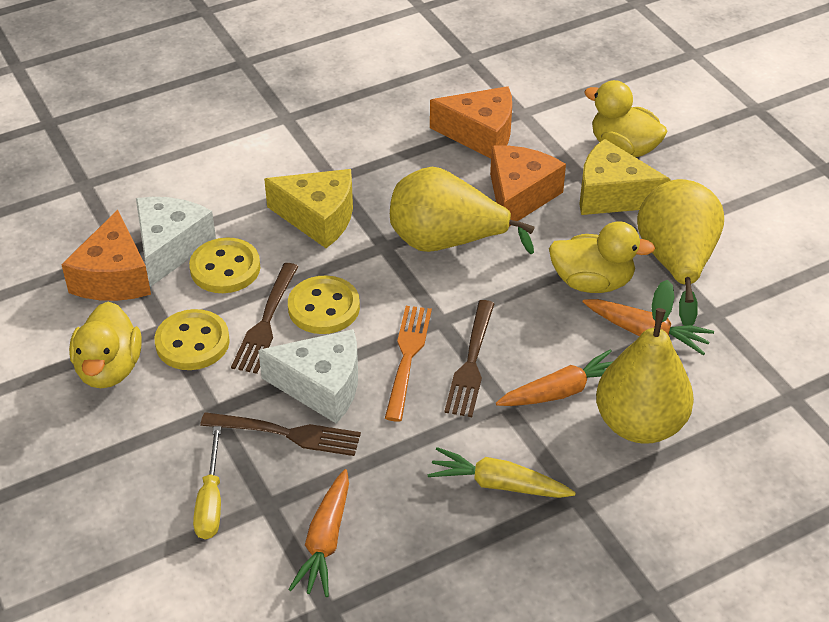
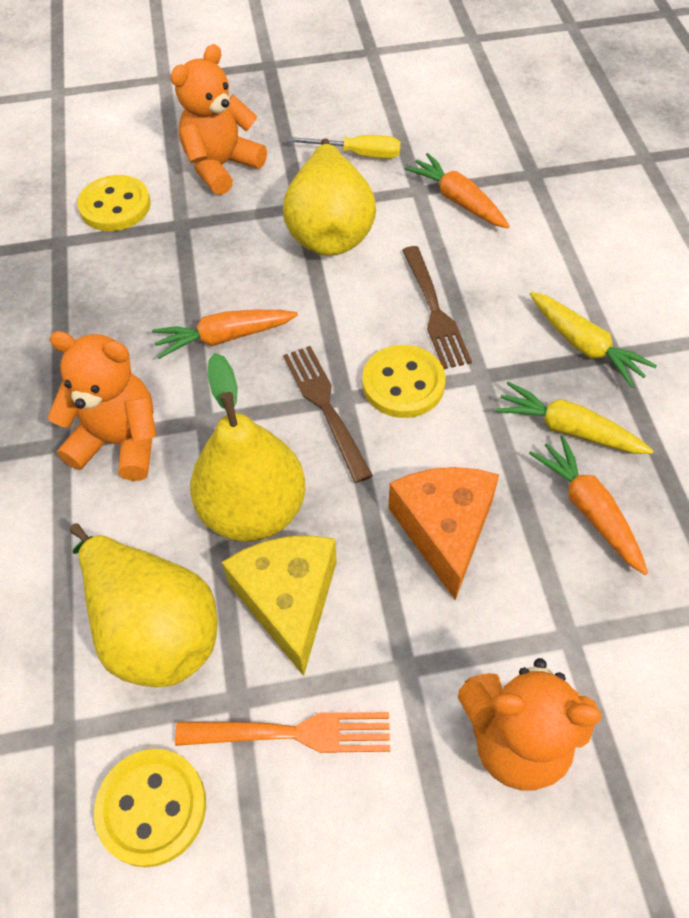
brown fork: [200,412,361,456] [231,263,299,374] [444,300,495,417] = 3 -> [283,346,373,483] [402,246,472,369] = 2
orange cheese: [61,210,151,301] [430,86,512,159] [490,145,566,227] = 3 -> [388,467,499,600] = 1
orange teddy bear: none = 0 -> [48,331,157,481] [171,44,267,195] [458,658,601,790] = 3
white cheese: [136,197,216,287] [258,329,358,424] = 2 -> none = 0
yellow carrot: [428,447,576,498] = 1 -> [495,381,654,454] [530,292,657,388] = 2
yellow cheese: [264,169,353,248] [579,139,671,215] = 2 -> [222,535,337,676] = 1
yellow duck: [69,301,142,388] [549,221,655,293] [584,80,668,157] = 3 -> none = 0

